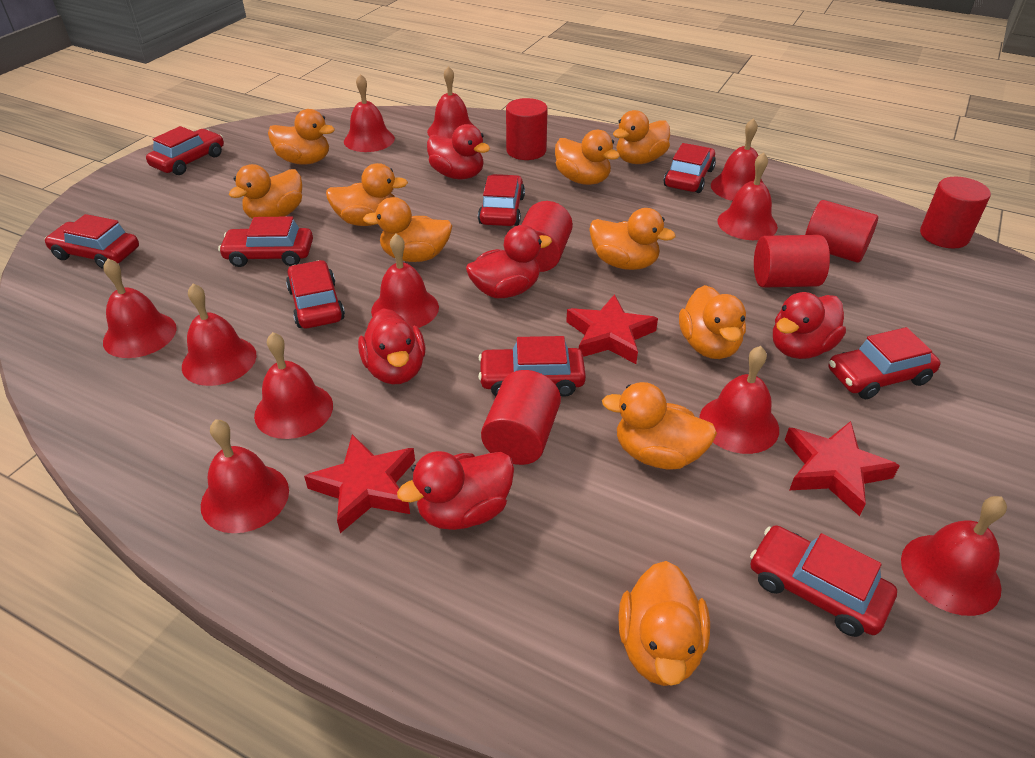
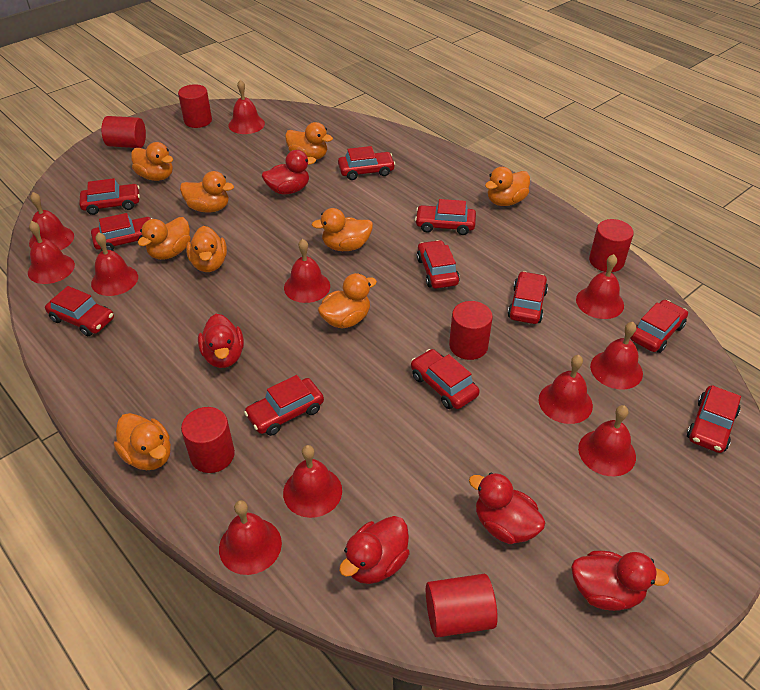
orange duck: [229,164,302,219] [268,109,335,165] [326,163,408,226] [363,197,452,262] [555,130,620,185] [589,208,675,270] [602,382,717,470] [613,110,670,164] [618,561,710,686] [679,285,746,359] = 10 -> [114,413,171,470] [131,142,173,181] [138,217,191,260] [180,171,234,213] [186,226,227,272] [285,122,333,160] [312,208,373,251] [318,273,377,328] [485,167,530,206] = 9
red car: [45,214,139,269] [146,126,224,175] [218,216,313,267] [286,260,345,328] [478,174,525,226] [478,336,586,397] [664,143,716,193] [750,525,897,637] [829,327,941,399] = 9 -> [45,286,114,336] [79,178,140,215] [91,213,152,251] [244,375,324,436] [338,146,395,180] [411,349,480,409] [415,199,476,235] [417,240,460,289] [508,271,548,324] [630,300,688,353] [687,385,741,453] = 11
red star: [304,434,415,533] [566,294,658,364] [784,421,900,516] = 3 -> none = 0

